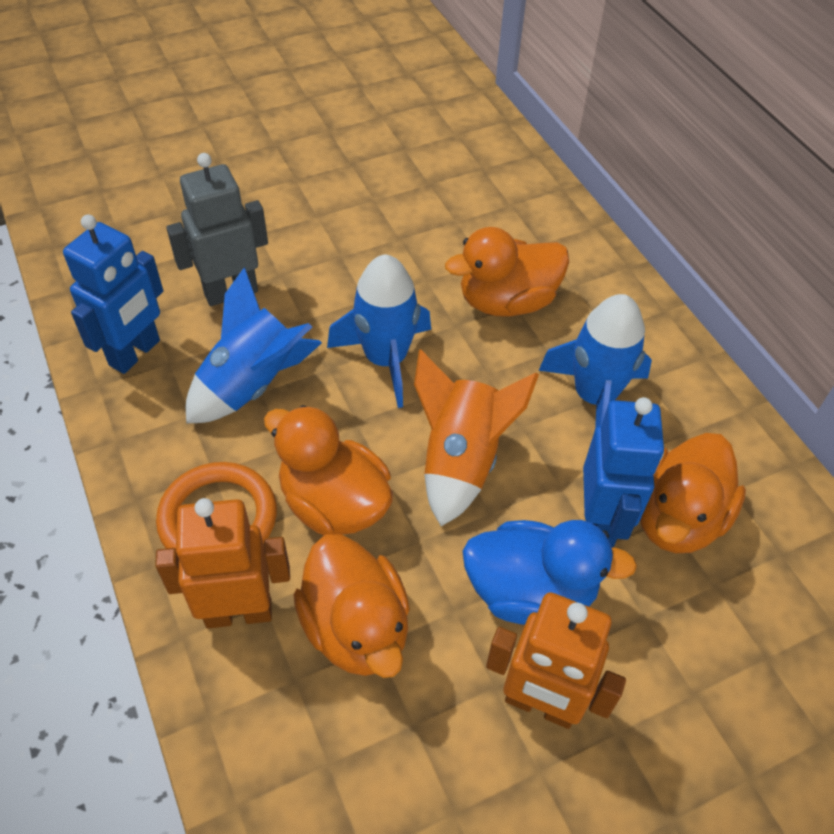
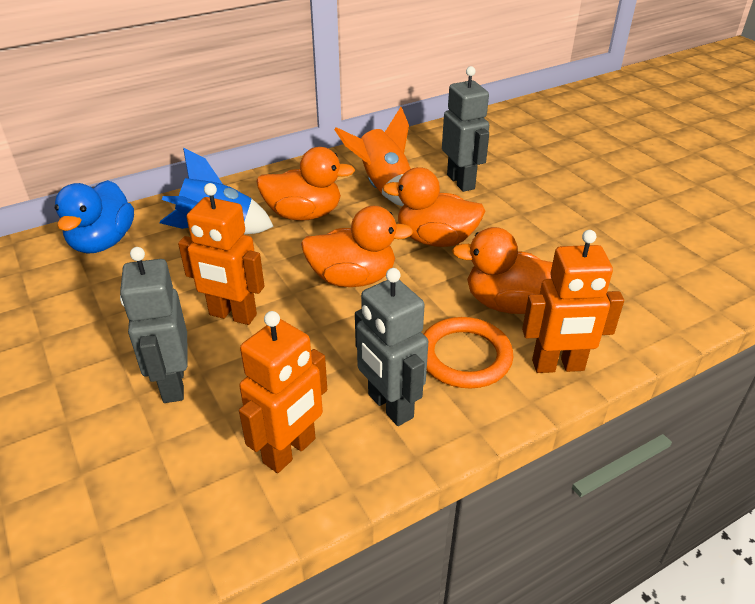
blue robot: [63,215,163,374] [583,397,664,548] = 2 -> none = 0
blue rocket: [186,267,322,424] [327,254,431,408] [539,294,652,428] = 3 -> [160,147,274,234] = 1
grey robot: [166,153,268,306] = 1 -> [120,247,188,403] [355,268,428,426] [442,66,489,192] = 3
orange robot: [155,498,290,629] [486,592,626,729] = 2 -> [178,183,264,325] [239,311,327,473] [522,230,624,373] = 3

